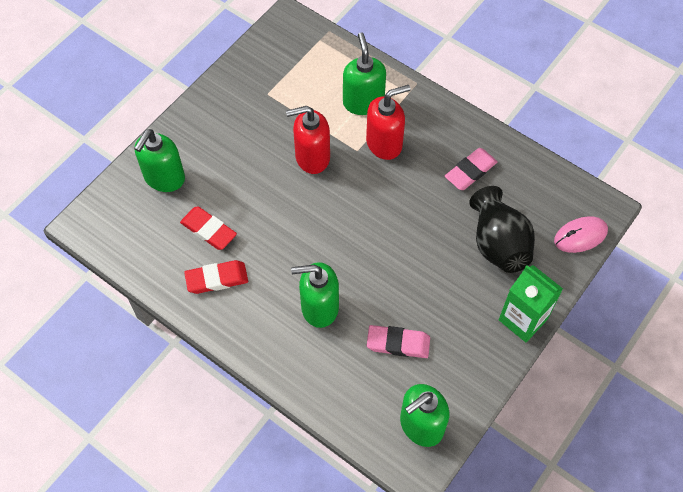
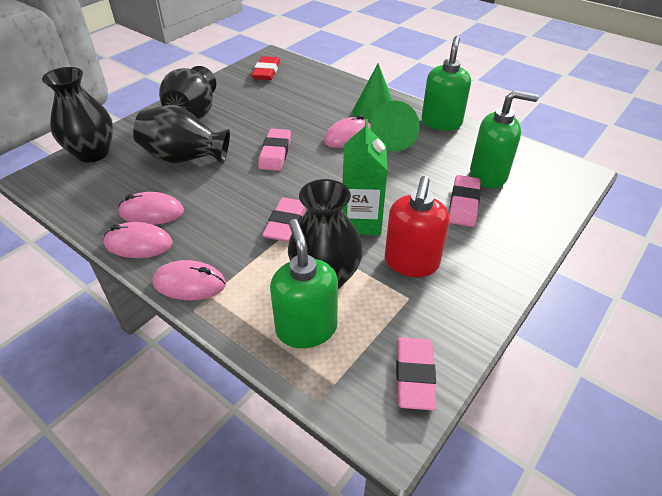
black vase: [469,186,535,273] = 1 -> [42,67,113,162] [133,105,230,164] [159,66,216,119] [288,179,363,289] = 4
green cone: none = 0 -> [353,64,393,124] [370,101,420,152] = 2
green soap dispenser: [134,129,185,192] [291,262,339,328] [343,32,386,115] [400,384,449,447] = 4 -> [270,219,338,348] [422,36,471,131] [470,90,539,188] = 3
pink eraser: [366,325,430,358] [445,148,498,190] = 2 -> [258,129,291,171] [262,197,306,242] [396,337,436,410] [449,175,481,227] = 4
pink mouse: [554,216,608,253] = 1 -> [104,222,173,258] [118,192,184,225] [152,260,226,300] [324,115,371,148] = 4
red eraser: [180,207,237,250] [184,260,248,294] = 2 -> [252,56,280,80] = 1
red soap dispenser: [286,106,330,174] [366,85,410,160] = 2 -> [385,176,449,277] = 1

